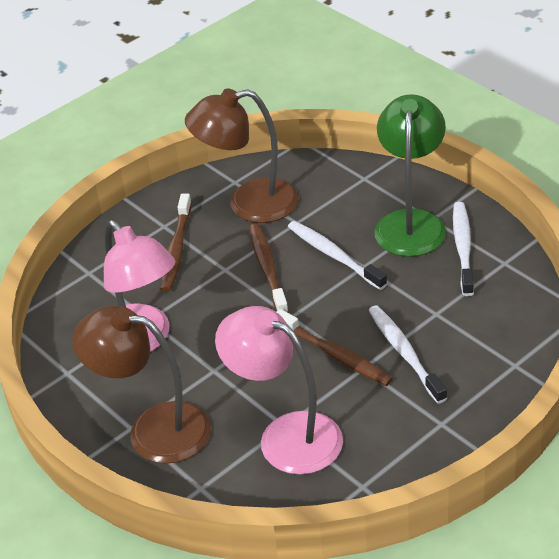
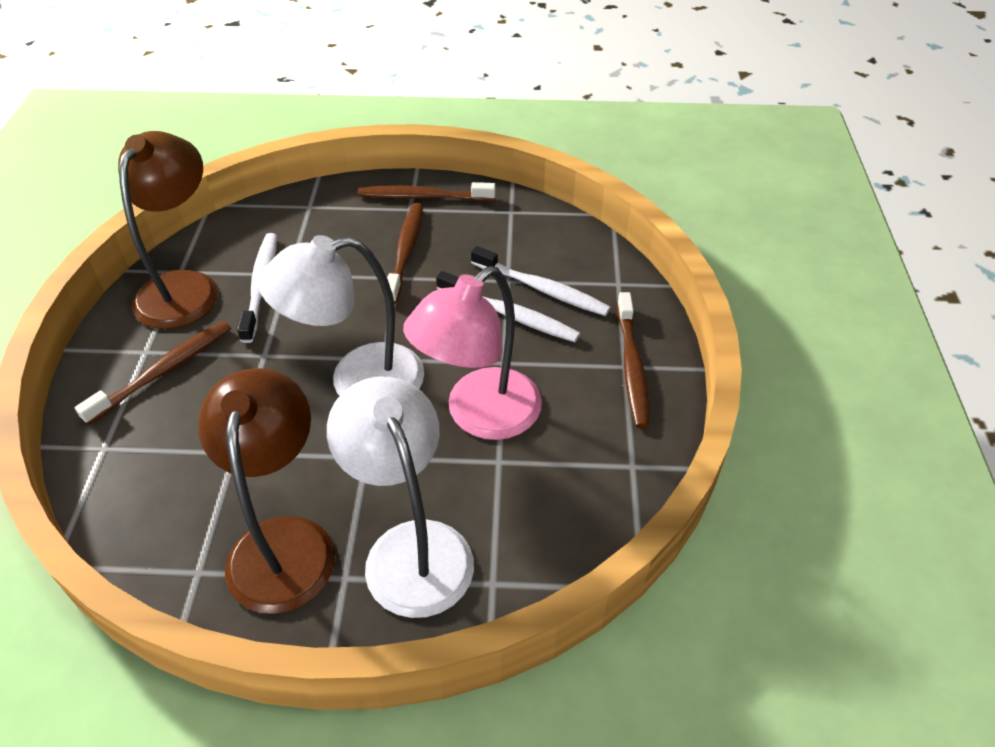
brown toothbrush: [161,194,192,292] [249,224,289,313] [277,309,393,386] = 3 -> [75,321,231,425] [358,182,496,201] [384,203,423,304] [617,292,650,428] = 4
green lamp: [374,94,446,257] = 1 -> none = 0
pink lamp: [104,220,175,352] [215,306,343,475] = 2 -> [403,266,542,440] = 1
white lamp: none = 0 -> [258,235,424,396] [327,377,474,618] = 2

